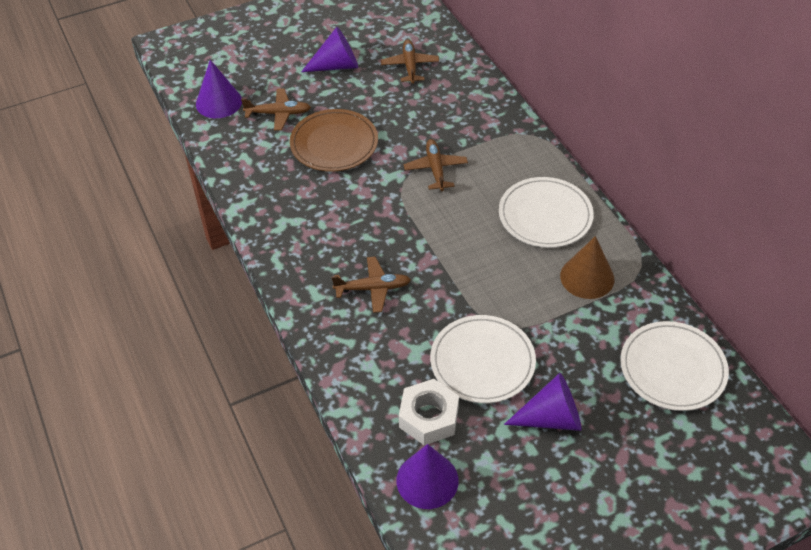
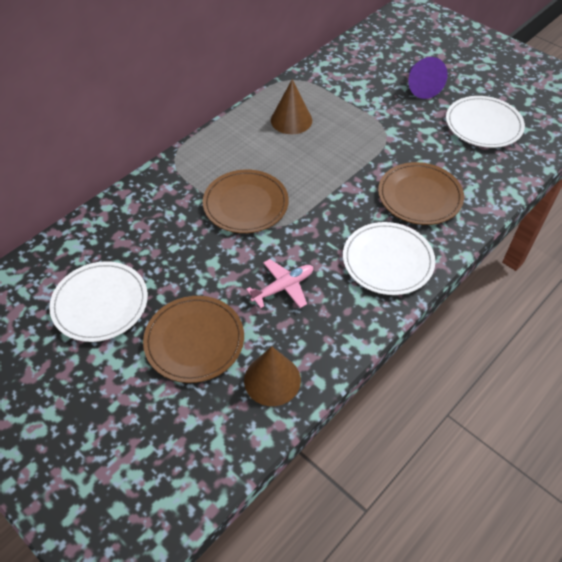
brown cone: [560,236,614,299] = 1 -> [244,346,301,406] [271,79,312,134] = 2
brown plane: [241,88,311,131] [332,257,411,313] [381,39,439,84] [404,139,468,191] = 4 -> none = 0
brown plate: [290,109,378,172] = 1 -> [143,296,244,383] [203,169,289,233] [378,162,464,225] = 3
pink plane: none = 0 -> [246,259,313,308] = 1
purple cone: [196,60,242,118] [301,27,358,72] [396,444,459,509] [504,373,581,431] = 4 -> [408,57,448,99] = 1
white nut: [399,379,459,445] = 1 -> none = 0

